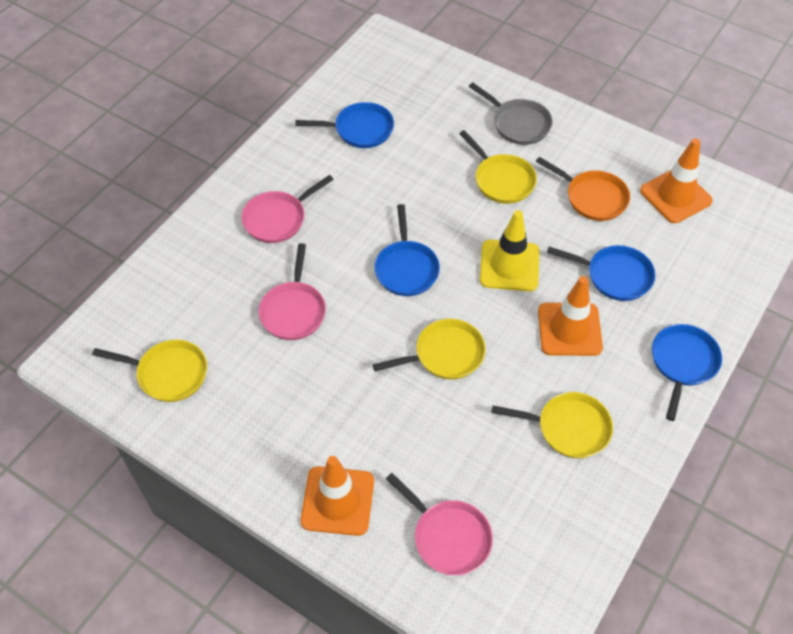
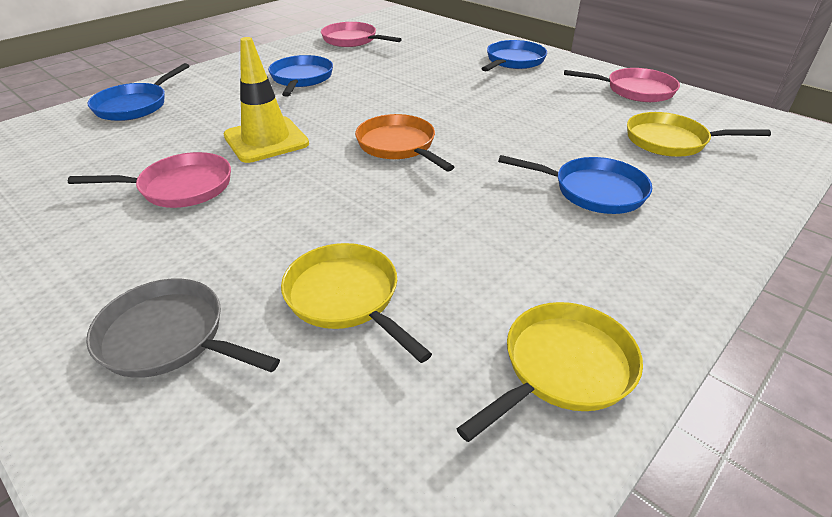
orange traffic cone: [300,456,374,536] [538,276,603,356] [640,138,713,223] = 3 -> none = 0
yellow pan: [92,340,207,402] [373,319,486,380] [459,130,537,204] [492,392,613,459] = 4 -> [281,243,432,363] [456,302,643,442] [627,112,771,157] = 3

